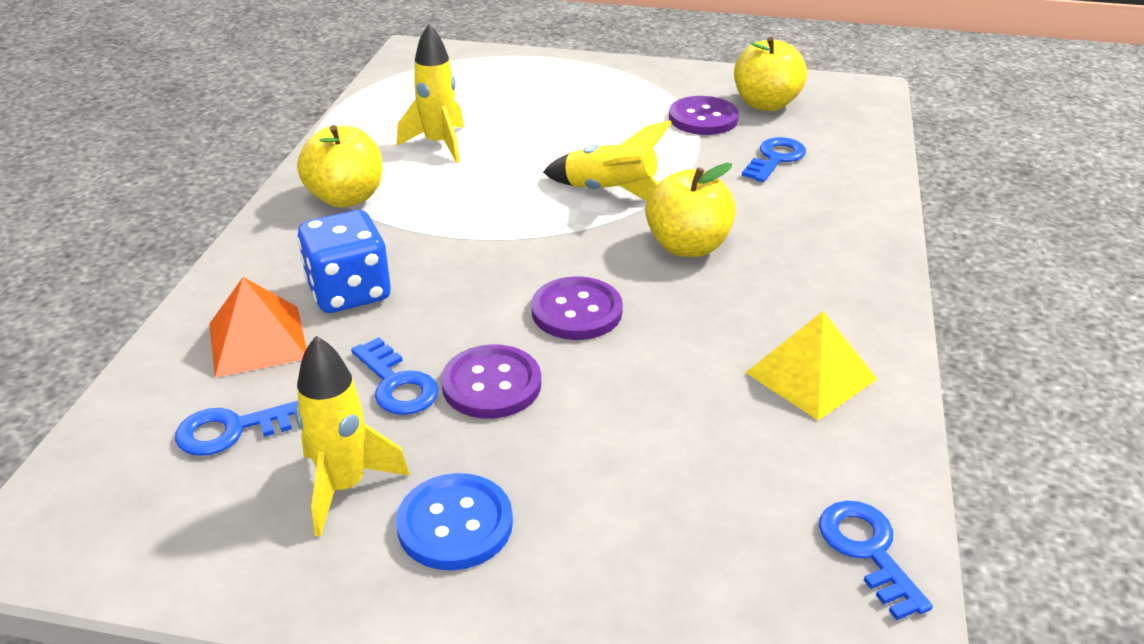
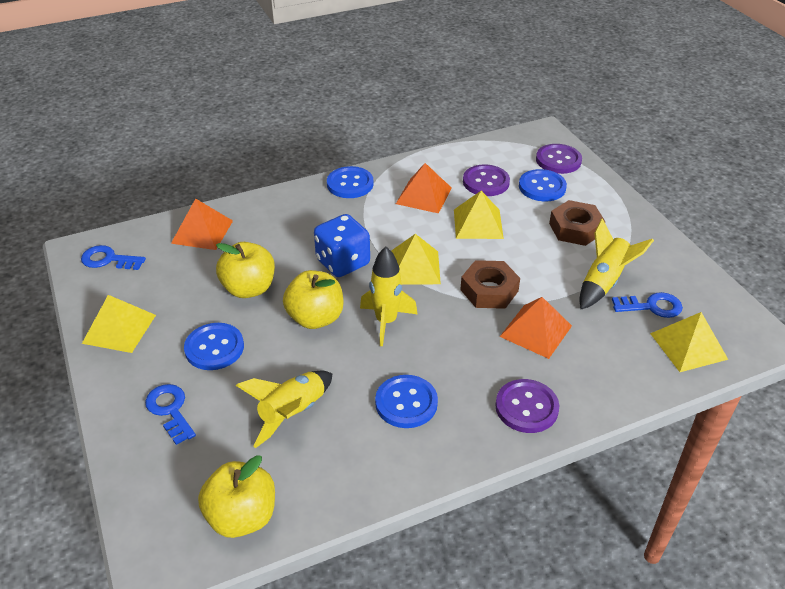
blue button: [396,473,513,570] = 1 -> [184,323,244,370] [327,166,374,198] [375,375,438,428] [519,169,567,201] = 4
blue key: [175,401,298,456] [351,337,439,415] [742,137,806,182] [819,501,933,620] = 4 -> [81,245,146,270] [145,384,196,445] [612,292,683,318] = 3
brown nut: none = 0 -> [460,260,520,309] [549,200,605,246] = 2
orange pyramid: [209,277,307,377] = 1 -> [171,198,233,250] [396,163,452,213] [500,297,572,359] = 3
yellow pyramid: [745,311,877,420] = 1 -> [82,295,156,353] [391,234,441,285] [454,191,504,239] [650,312,729,372] = 4

